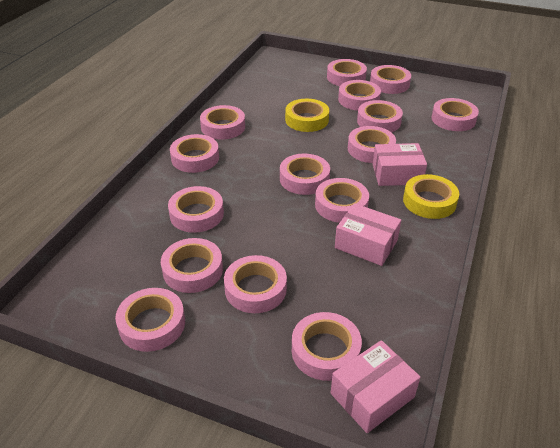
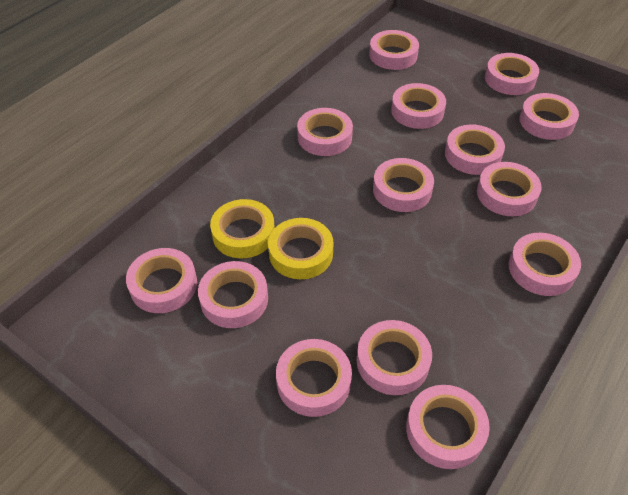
pink box: [331,340,420,433] [335,203,401,266] [373,143,427,186] = 3 -> none = 0
pink tape: [115,288,185,352] [161,238,223,293] [168,186,224,233] [170,134,219,173] [200,105,245,140] [224,255,287,313] [280,154,330,195] [292,312,362,381] [315,178,369,223] [327,59,367,86] [338,80,381,111] [348,126,396,163] [357,100,403,132] [370,65,411,94] [432,98,479,131] = 15 -> [126,248,197,313] [198,261,268,328] [276,339,352,417] [297,108,353,156] [357,320,432,395] [369,30,419,70] [373,158,434,212] [391,83,446,129] [406,385,490,469] [445,124,505,175] [477,162,542,216] [485,53,539,95] [508,233,581,296] [519,93,579,140] = 14

